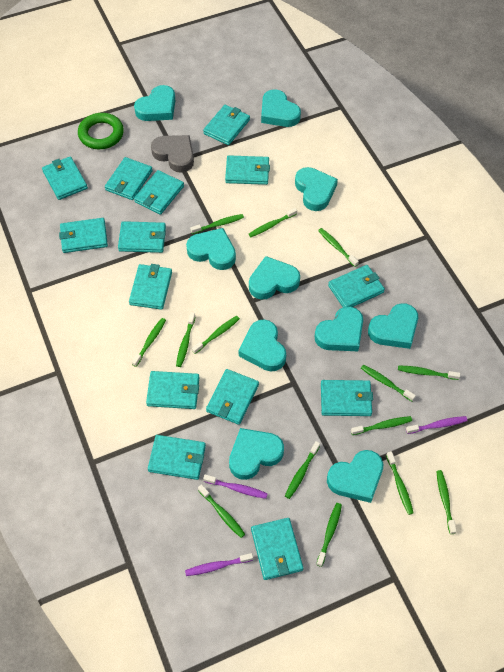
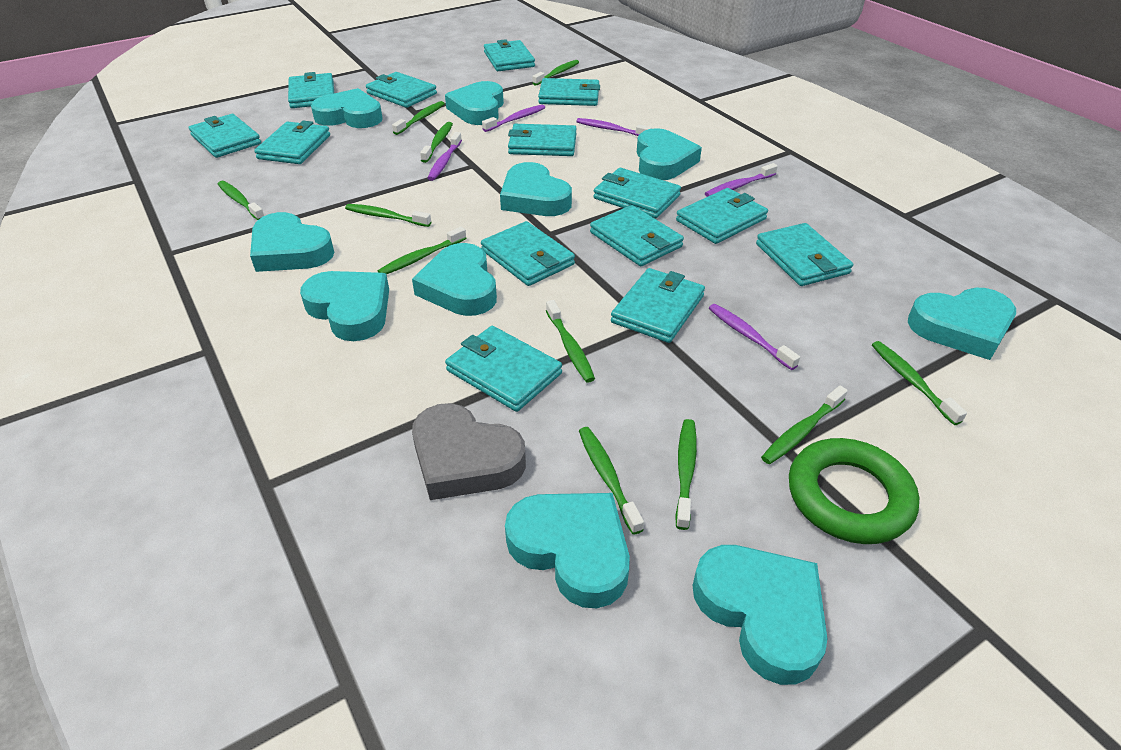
green toothbrush: [132,318,166,367] [176,312,196,367] [190,214,244,234] [192,316,240,354] [198,484,245,538] [249,208,297,237] [285,441,320,499] [316,503,342,567] [318,228,359,267] [351,416,412,435] [361,365,416,401] [386,451,414,515] [398,365,460,380] [436,470,457,534] = 14 -> [218,181,264,220] [345,204,431,227] [378,227,466,274] [392,101,445,135] [420,122,453,163] [532,60,579,86] [546,300,595,383] [579,427,644,535] [675,419,697,530] [761,386,848,464] [872,341,967,425] = 11
purple toothbrush: [185,553,253,576] [203,474,268,499] [406,416,467,434] = 3 -> [427,132,462,181] [482,104,545,132] [576,118,652,136] [705,163,778,197] [709,304,800,370] = 5

